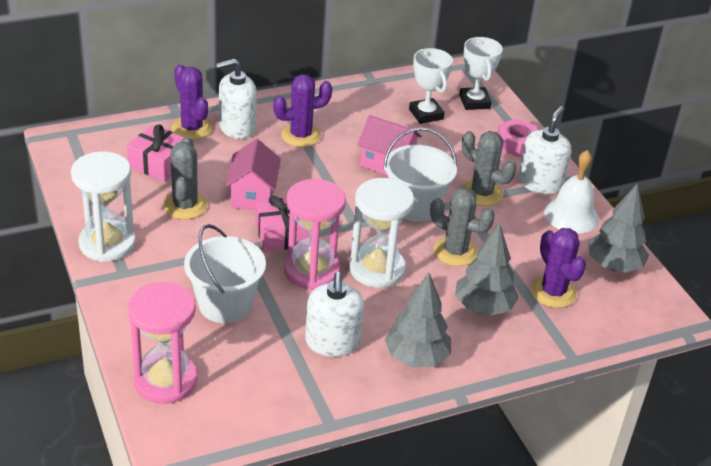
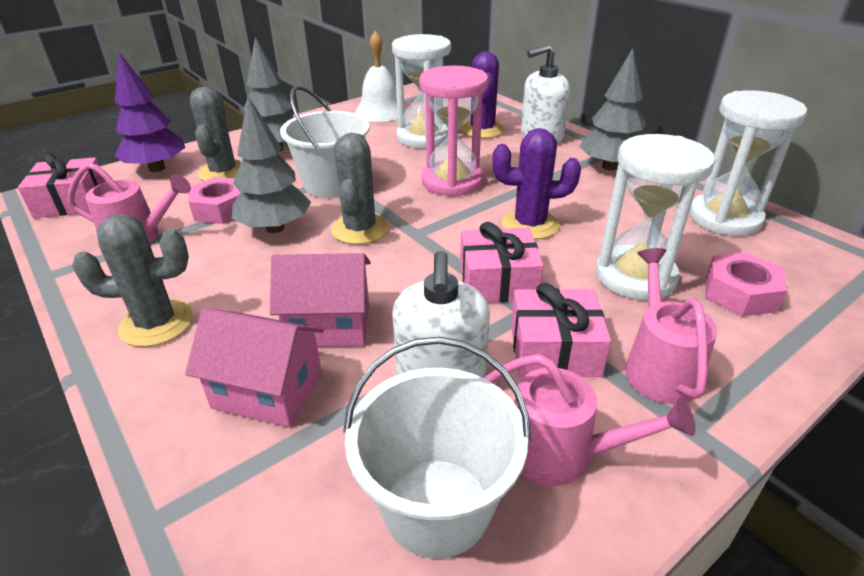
pink gift: [127,124,184,182] [255,196,310,252] = 2 -> [18,152,106,218] [460,222,544,303] [511,283,611,377] = 3
pink hourglass: [128,282,198,404] [284,179,346,290] = 2 -> [419,65,488,197] = 1
pink nut: [497,118,537,157] = 1 -> [188,177,240,224] [706,252,787,317] = 2
pink watering can: none = 0 -> [67,162,191,243] [484,354,695,486] [625,248,717,404] = 3
purple cactus: [172,64,212,140] [273,74,332,147] [531,228,586,308] = 3 -> [461,51,504,138] [492,128,581,240] = 2
purple tree: none = 0 -> [115,52,185,172] = 1
white hourglass: [71,151,136,262] [349,178,414,288] = 2 -> [392,34,451,148] [596,134,715,300] [689,90,807,236] = 3
white soap dispenser: [216,58,257,139] [305,272,364,357] [518,106,572,195] = 3 -> [392,251,490,378] [521,44,570,144] = 2
white trophy: [409,48,453,124] [459,37,503,110] = 2 -> none = 0

